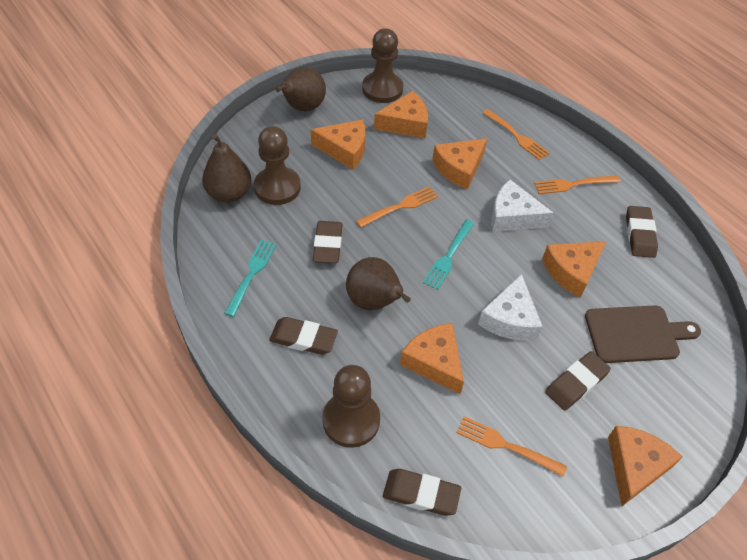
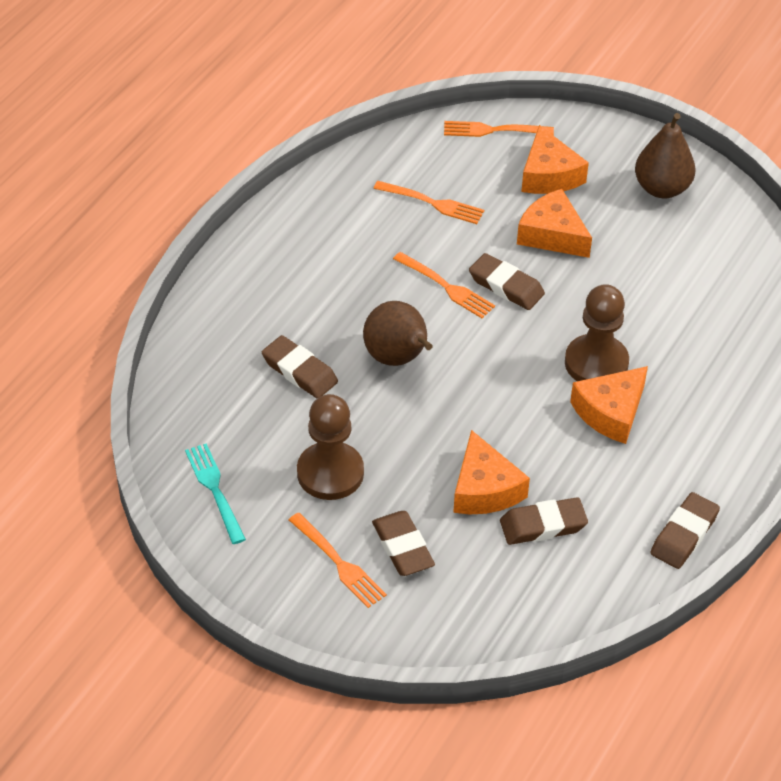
brown cutting board: [585,305,701,363] = 1 -> none = 0
brown pawn: [254,126,301,205] [322,365,380,448] [362,28,403,103] = 3 -> [297,394,364,500] [565,284,629,381] = 2
brown pear: [202,134,251,203] [275,67,326,112] [346,257,411,310] = 3 -> [363,301,433,366] [635,113,695,198] = 2
orange cheese: [311,119,365,169] [374,91,428,139] [400,323,464,395] [432,138,487,190] [542,241,606,298] [608,426,683,506] = 6 -> [453,430,530,514] [517,189,592,258] [521,125,589,194] [570,366,648,444] = 4
turquoise fork: [224,239,277,317] [423,219,475,290] = 2 -> [185,444,246,544] = 1
white cheese: [478,274,543,341] [491,180,554,232] = 2 -> none = 0

